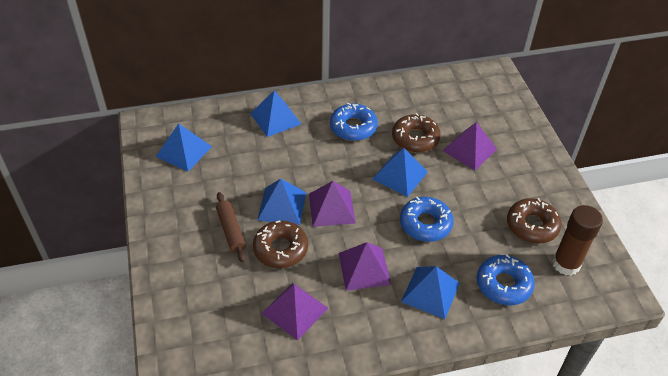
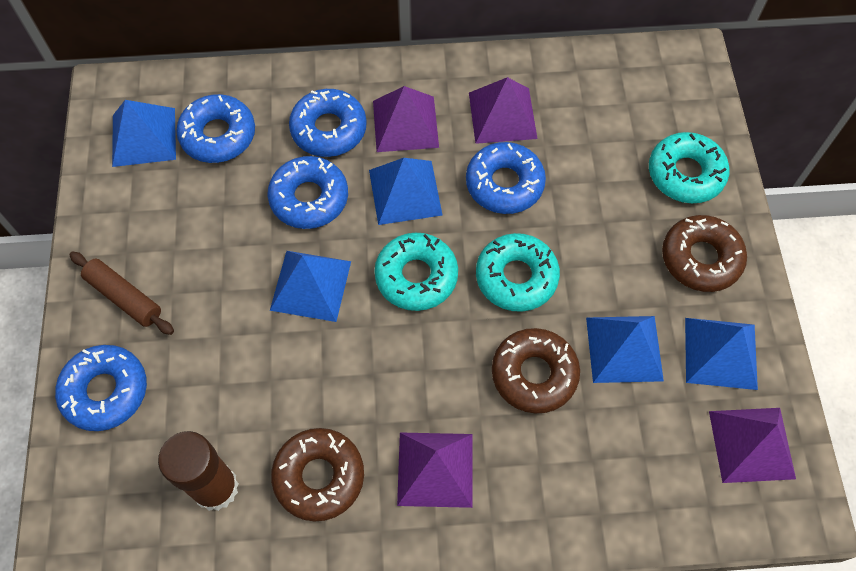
blue donut: [330,103,378,141] [400,197,454,242] [477,254,535,305] = 3 -> [55,345,147,431] [176,94,255,163] [267,156,348,229] [289,89,367,157] [466,142,546,214] = 5
turquoise donut: none = 0 -> [374,233,458,311] [476,233,560,312] [649,132,729,203] = 3

